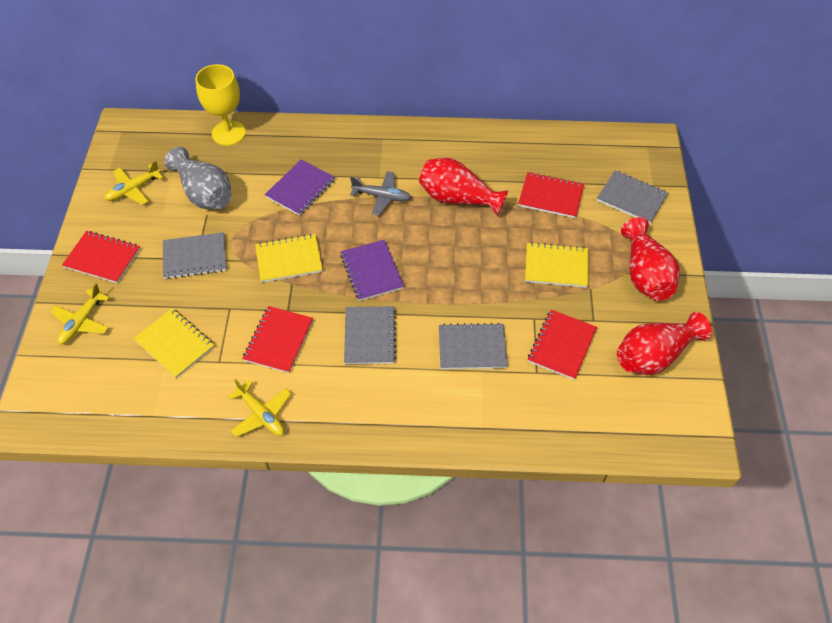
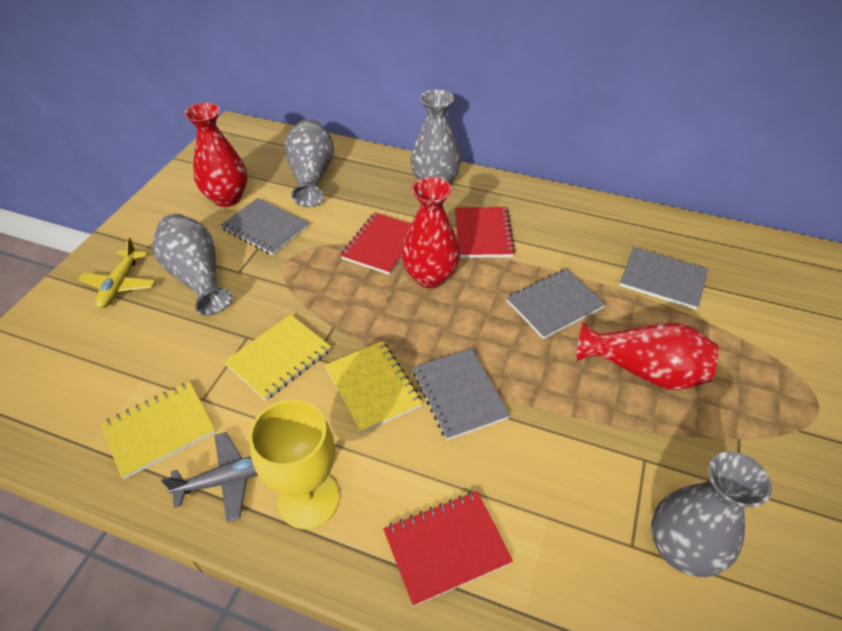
grey vase: [165,147,231,209] = 1 -> [153,214,232,316] [284,119,334,207] [411,89,461,184] [651,452,772,577] = 4
purple notebook: [265,159,335,216] [340,240,404,301] = 2 -> none = 0
red notebook: [62,231,140,283] [242,306,313,373] [518,172,584,218] [528,310,597,380] = 4 -> [340,212,411,275] [383,491,513,607] [455,207,515,258] = 3
yellow plane: [50,283,110,344] [105,161,163,205] [228,378,291,437] = 3 -> [78,238,156,308] = 1

